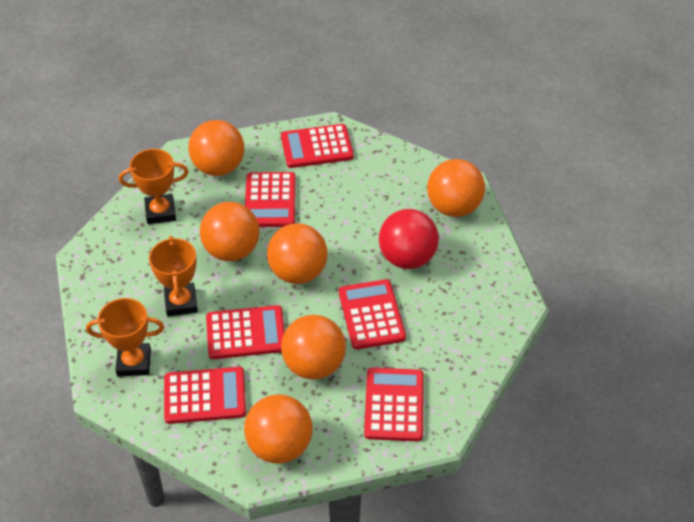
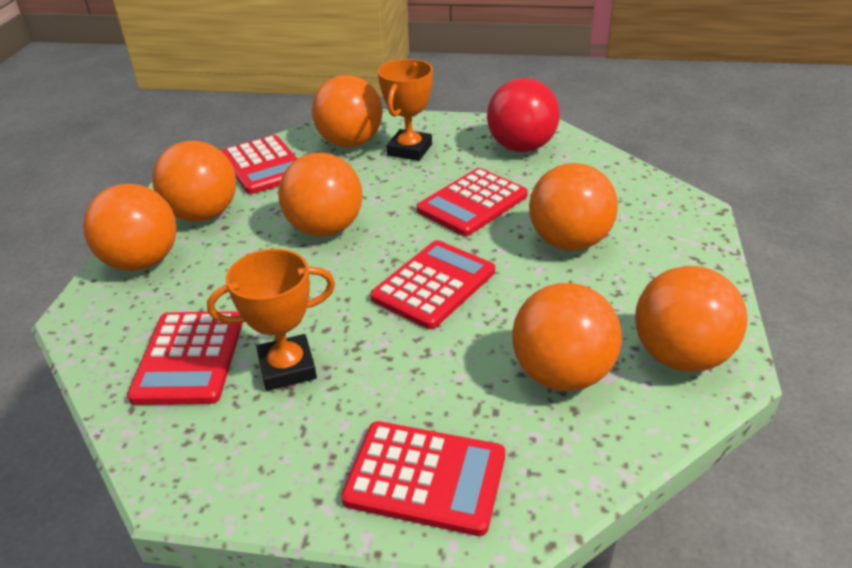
orange ball: [188,120,245,176] [200,202,260,261] [244,394,313,464] [267,223,328,284] [281,315,346,380] [427,159,485,217] = 6 -> [83,184,177,271] [152,141,236,222] [278,153,363,237] [312,75,383,147] [512,283,622,391] [529,163,618,251] [635,266,747,372] = 7
orange trophy: [86,298,164,376] [119,149,189,224] [149,236,198,317] = 3 -> [207,249,335,391] [378,59,433,161] = 2
red calculator: [164,367,246,424] [206,305,285,359] [245,172,296,227] [281,124,354,168] [339,279,406,350] [364,368,424,442] = 6 -> [127,311,243,405] [221,135,298,194] [341,421,505,536] [370,240,495,329] [417,168,528,236] = 5

